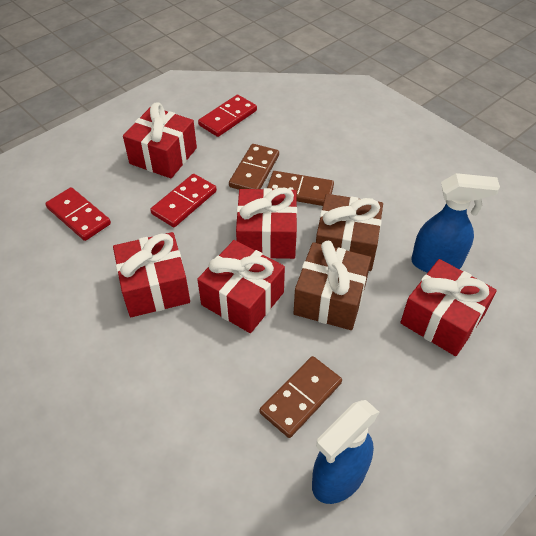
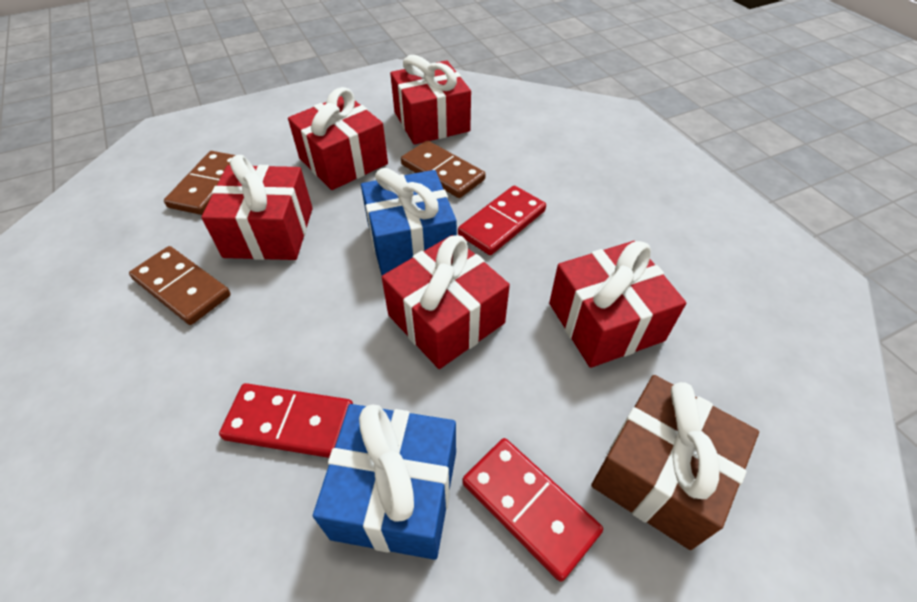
blue gift: none = 0 -> [313,404,456,560] [361,168,457,275] = 2
blue spray bottle: [312,400,379,504] [411,173,500,273] = 2 -> none = 0
brown gift: [294,241,371,330] [316,194,383,271] = 2 -> [591,375,759,550] = 1

